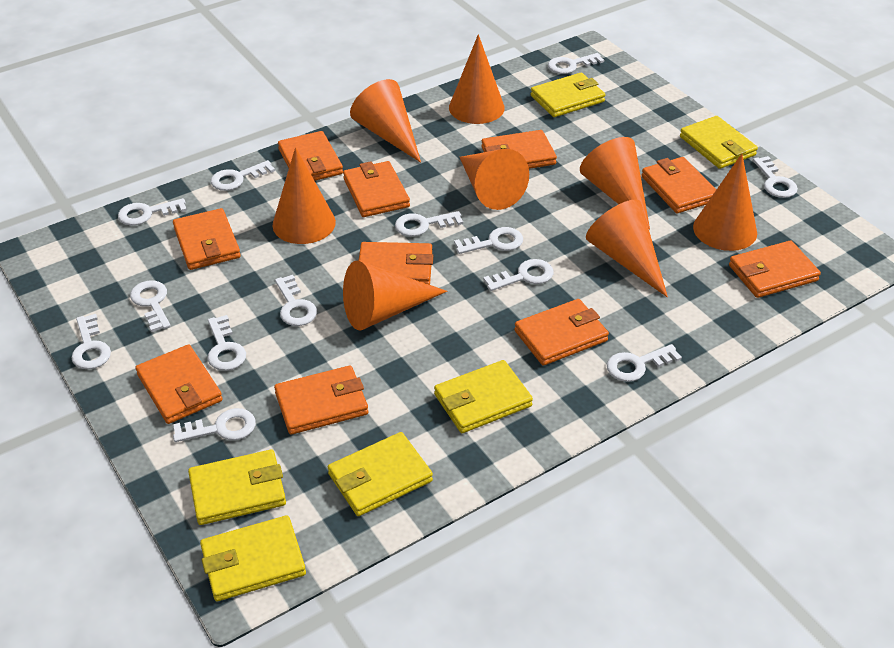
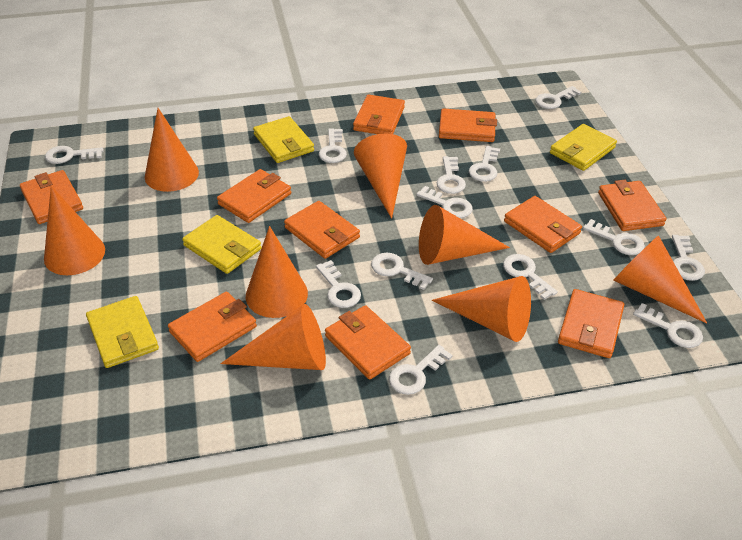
yellow wallet: [188,449,286,525] [200,515,306,601] [328,432,433,516] [434,360,533,433] [531,73,605,117] [680,116,758,169] = 6 -> [86,296,159,368] [182,215,261,274] [253,116,314,163] [550,124,617,171] = 4

